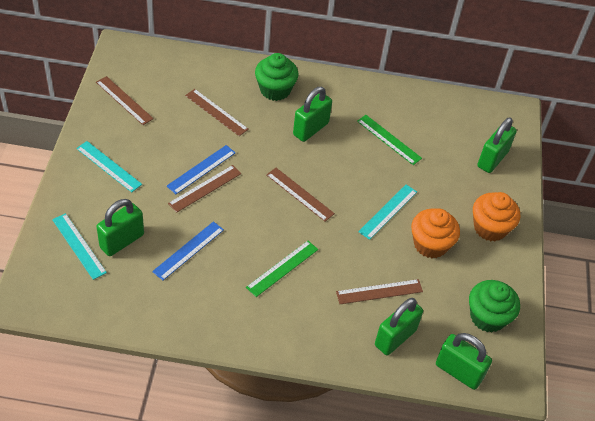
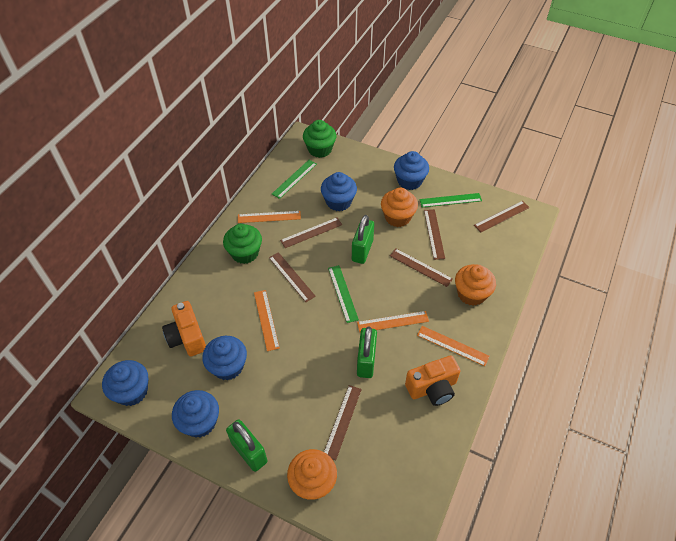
blue cupcake: none = 0 -> [102,360,148,406] [172,390,219,438] [202,336,247,380] [321,172,357,211] [394,151,429,190] = 5
blue ruler: [152,221,224,281] [167,145,235,194] = 2 -> none = 0
brown ruler: [96,76,154,125] [168,165,241,213] [185,89,249,136] [266,168,335,222] [336,279,423,304] = 5 -> [269,252,316,302] [280,217,342,248] [324,385,362,461] [390,248,453,287] [424,209,445,260] [474,201,530,232] = 6
green padlock: [97,199,144,256] [293,87,332,142] [375,298,423,355] [436,333,492,390] [477,117,517,173] = 5 -> [226,420,267,472] [352,215,374,264] [357,327,377,378] = 3
green ruler: [246,241,318,297] [357,115,422,165] = 2 -> [272,160,317,199] [328,265,359,323] [419,193,482,207] = 3
orange camera: none = 0 -> [162,301,206,357] [405,355,461,406] = 2
orange cupcake: [411,209,460,258] [473,192,520,241] = 2 -> [287,449,337,500] [381,188,418,227] [455,264,496,306] = 3
orange ruler: none = 0 -> [238,211,301,223] [254,290,280,351] [357,311,429,333] [417,326,490,366] = 4
turquoise ruler: [52,213,107,280] [76,141,142,192] [358,185,417,240] = 3 -> none = 0

